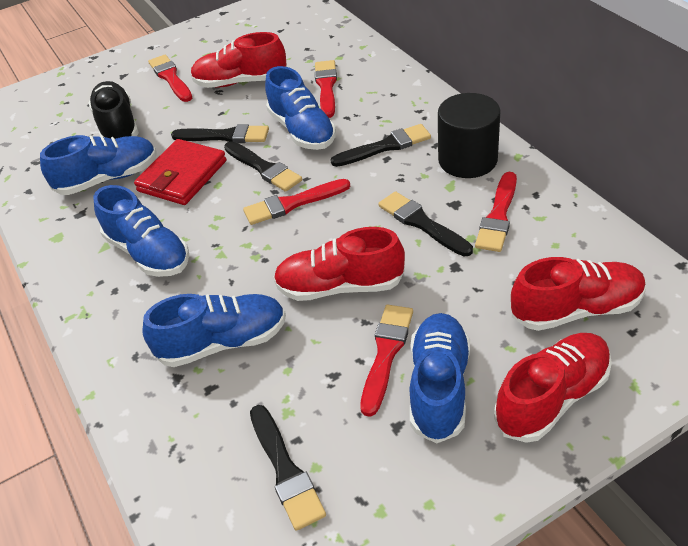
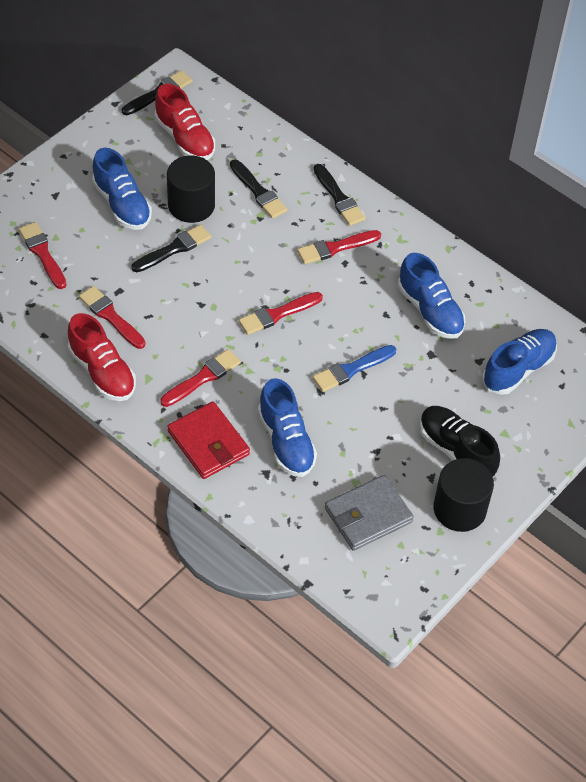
black brush: [171,124,269,143] [224,141,302,192] [250,405,326,531] [331,124,431,167] [378,191,473,257] = 5 -> [122,70,193,115] [131,224,211,272] [230,159,287,219] [313,164,366,226] = 4
black cylinder: [438,93,501,178] = 1 -> [167,155,215,223] [433,458,494,532] = 2
blue brush: none = 0 -> [313,345,396,392] = 1
blue shoe: [40,135,157,195] [93,185,189,277] [143,294,286,367] [265,66,336,150] [410,313,470,443] = 5 -> [92,148,152,230] [258,378,317,477] [398,253,465,339] [482,329,557,395] = 4
grey wallet: none = 0 -> [325,475,414,551] = 1
red shoe: [191,32,287,88] [274,227,405,301] [494,333,612,443] [511,257,646,331] = 4 -> [68,313,136,401] [155,84,215,160] = 2

